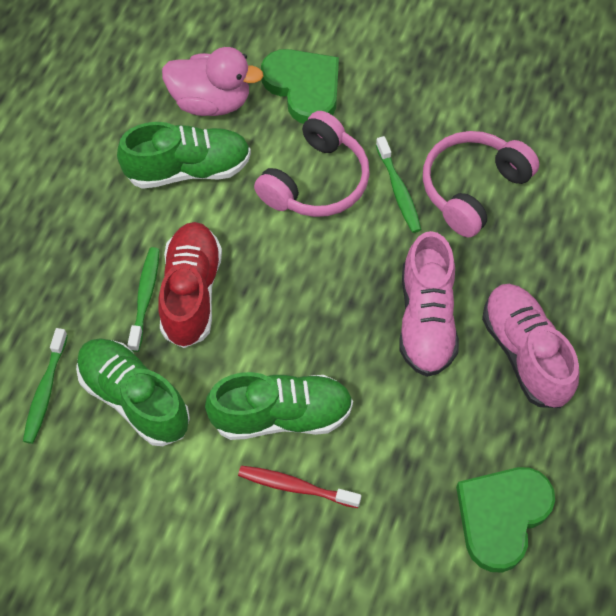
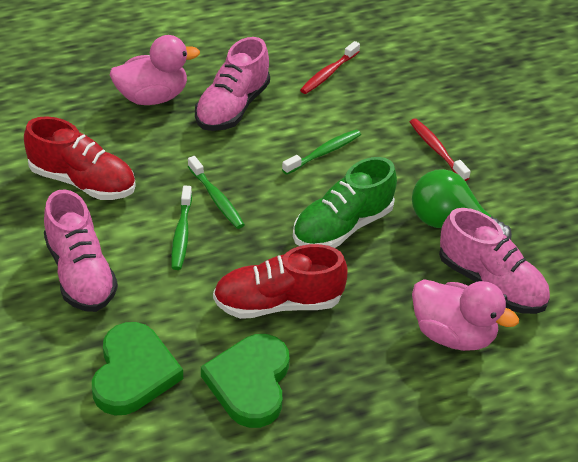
green light bulb: none = 0 -> [412,169,512,240] = 1
green shoe: [76,338,190,446] [117,122,251,189] [205,372,353,440] = 3 -> [293,157,397,248] = 1
pink duck: [162,47,264,116] = 1 -> [110,35,200,105] [412,279,519,351] = 2
pink headphones: [254,111,370,217] [423,131,539,237] = 2 -> none = 0
pink shoe: [399,231,459,377] [482,284,579,408] = 2 -> [44,189,118,312] [195,37,270,131] [439,208,550,314] = 3
red shoe: [158,222,222,348] = 1 -> [24,116,136,200] [213,244,348,319] = 2
red toothbrush: [238,465,361,508] = 1 -> [300,41,360,94] [410,118,471,181] = 2

